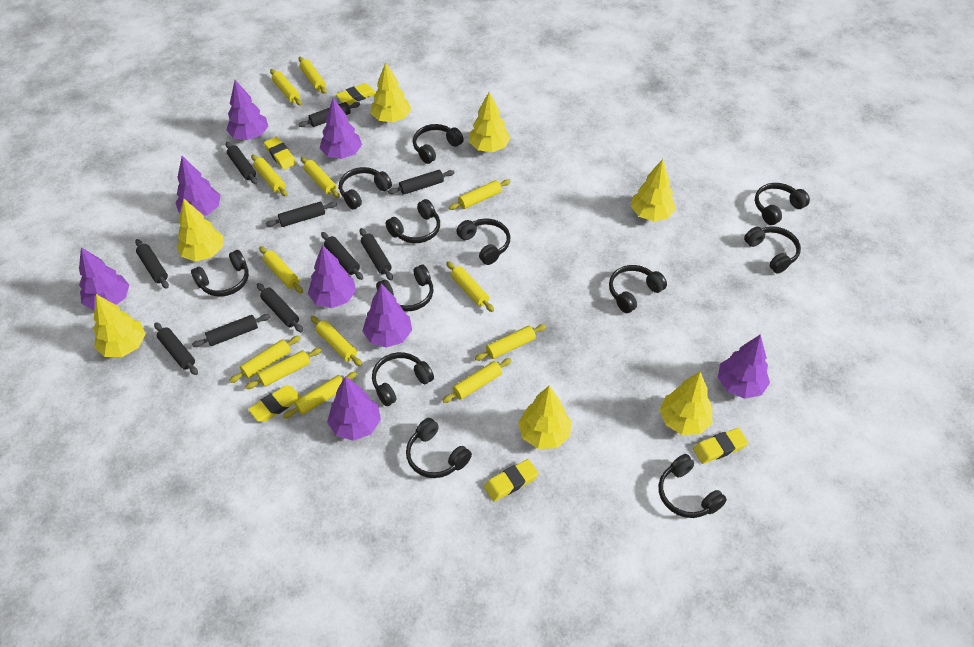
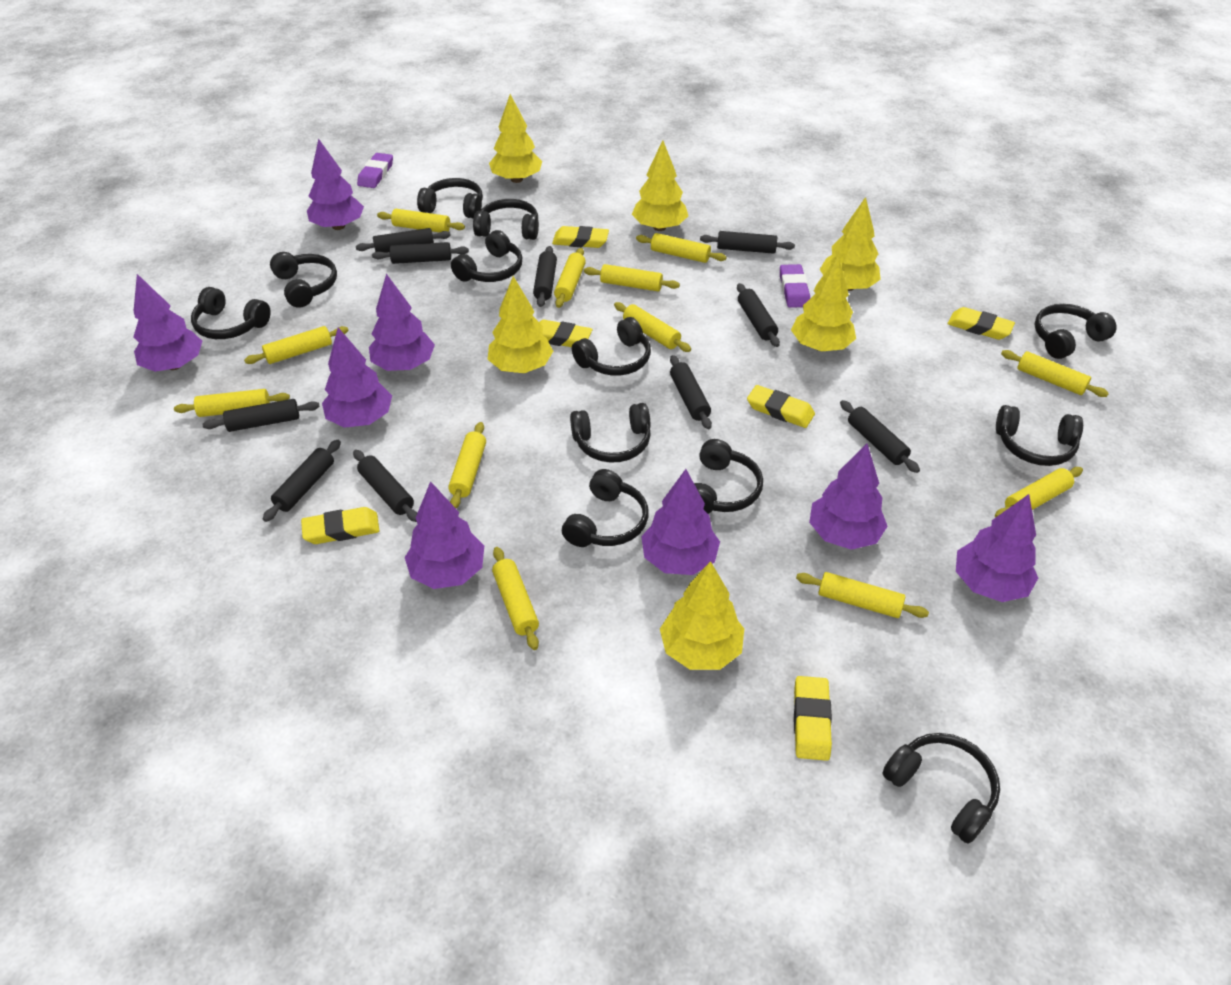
purple eraser: none = 0 -> [357,153,393,188] [780,264,810,308] = 2
yellow eraser: [248,386,301,422] [264,137,297,170] [336,83,376,105] [484,459,539,501] [693,428,748,464] = 5 -> [301,507,379,544] [539,320,593,347] [552,226,609,248] [747,385,815,428] [794,676,832,761] [947,307,1015,340] = 6
yellow rolling pin: [229,336,300,383] [245,348,322,389] [251,154,287,196] [259,246,303,293] [270,69,302,106] [283,372,357,419] [299,57,327,94] [301,157,340,198] [311,316,362,366] [442,358,512,403] [446,261,494,312] [449,179,511,210] [475,324,546,361] = 13 -> [174,389,290,417] [244,326,349,364] [377,209,465,233] [448,422,486,508] [492,547,539,650] [554,248,586,308] [584,264,680,292] [614,302,691,352] [636,233,726,263] [796,572,929,618] [995,467,1083,518] [1001,350,1109,397] = 12
yellow tree: [93,294,145,357] [177,198,223,261] [371,62,411,123] [469,91,510,152] [518,386,571,449] [631,159,676,221] [659,372,712,435] = 7 -> [488,276,553,373] [489,94,542,183] [632,140,688,231] [660,561,744,670] [791,256,856,351] [820,197,881,291] = 6

